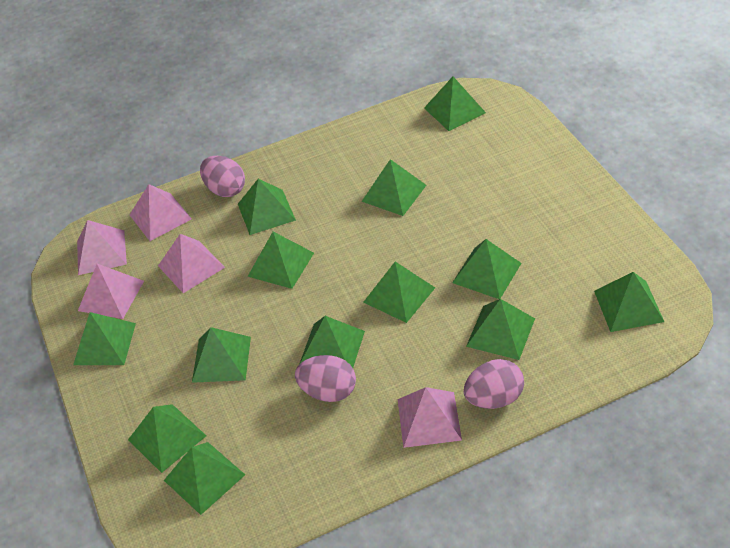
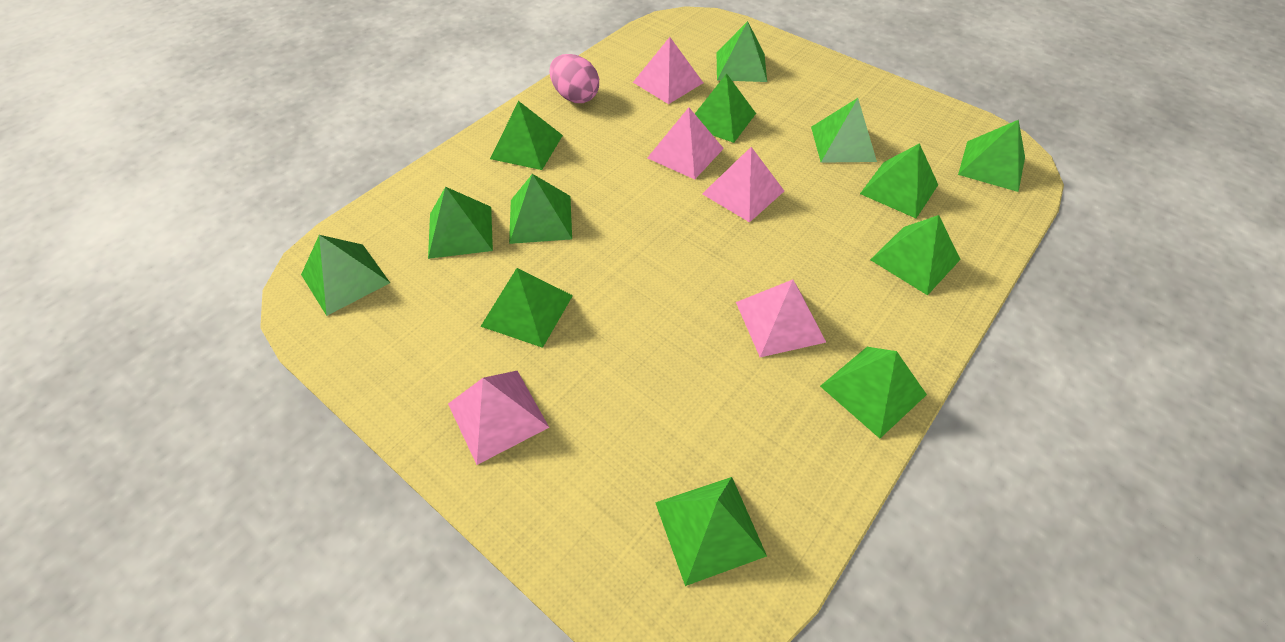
pink egg: [200,156,245,197] [295,355,356,402] [464,359,524,409] = 3 -> [550,54,599,103] = 1

